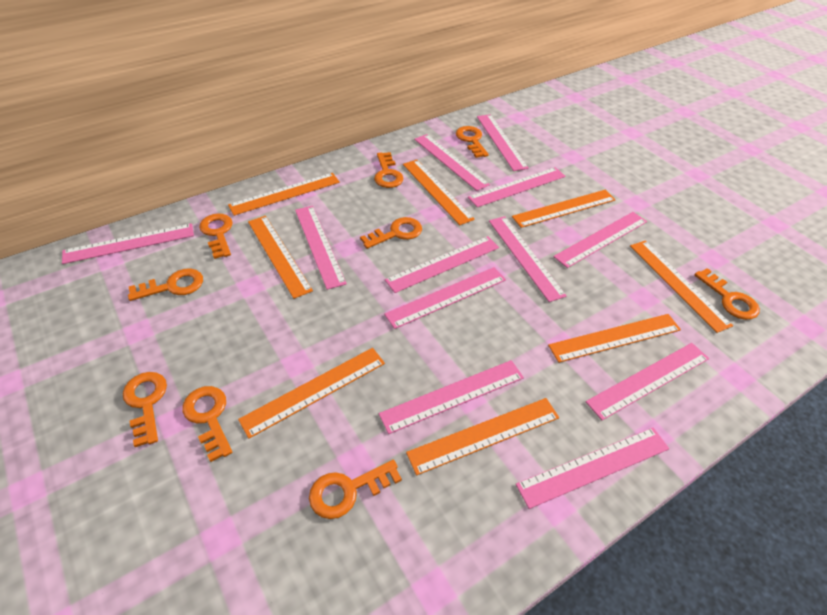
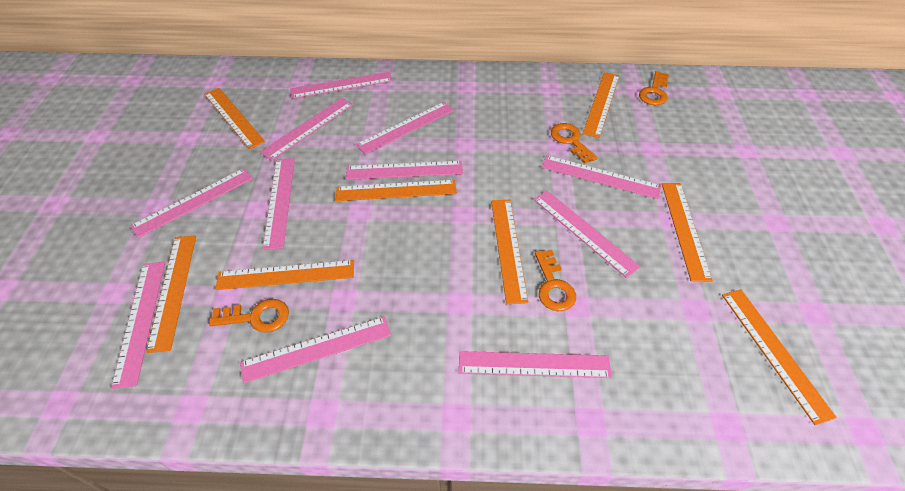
orange key: [123,372,167,447] [128,268,203,301] [182,386,232,462] [199,213,233,259] [309,460,402,519] [360,217,422,249] [374,152,403,188] [456,126,489,158] [694,268,760,320] = 9 -> [209,299,289,333] [535,250,576,312] [551,123,598,164] [639,71,669,105] = 4
pink ruler: [62,223,194,264] [295,206,347,290] [379,360,524,434] [384,267,506,329] [385,236,499,293] [414,134,490,191] [468,167,566,207] [477,114,529,171] [489,216,567,302] [516,428,669,509] [553,212,647,268] [586,343,709,420] = 12 -> [111,262,165,389] [130,168,253,238] [240,316,391,383] [260,98,353,161] [263,158,295,250] [290,72,393,99] [346,161,463,180] [356,102,454,155] [459,351,612,378] [534,191,641,278] [542,155,661,199] = 11

